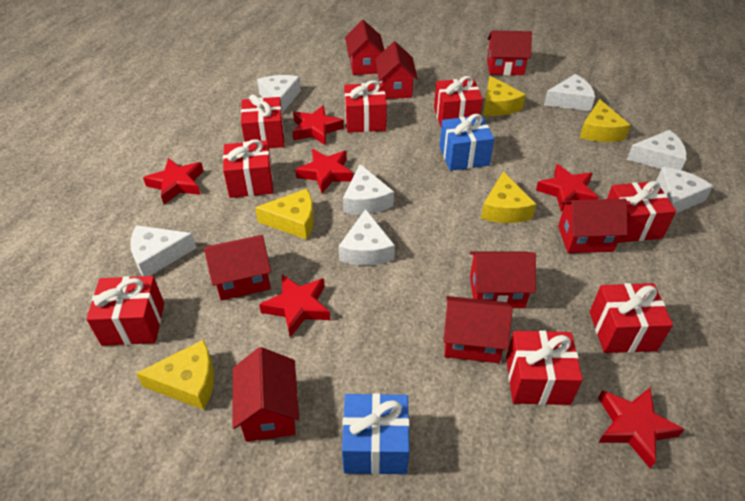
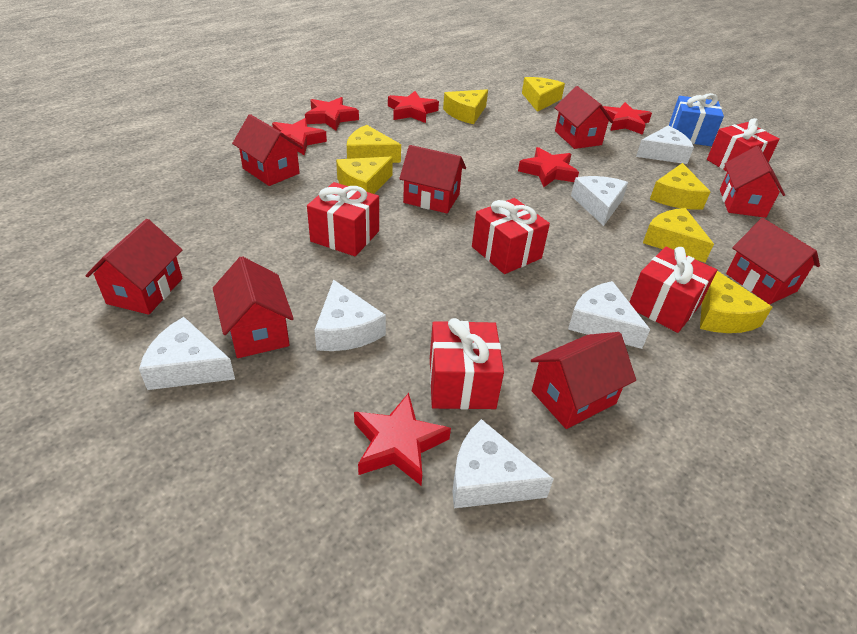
blue gift: [342,393,410,475] [439,114,494,171] = 2 -> [669,93,724,146] = 1
red gift: [86,276,164,346] [223,139,273,198] [241,94,284,148] [344,80,387,133] [434,76,483,127] [506,330,583,405] [590,283,673,353] [607,181,676,243] = 8 -> [307,182,379,256] [430,318,504,409] [472,198,550,274] [629,247,717,333] [707,118,780,172] = 5
white cheese: [130,225,196,276] [257,75,301,113] [338,209,395,265] [343,164,394,214] [544,74,595,111] [627,130,687,170] [656,167,713,214] = 7 -> [139,317,235,390] [314,279,386,351] [452,419,554,508] [568,281,650,349] [571,176,628,226] [636,126,694,164] = 6
yellow cheese: [136,340,214,410] [255,189,314,240] [481,171,536,223] [483,76,526,116] [580,99,630,142] = 5 -> [336,157,393,194] [347,125,401,163] [443,89,488,124] [522,77,565,112] [643,208,714,262] [650,163,711,210] [700,271,773,333] = 7

